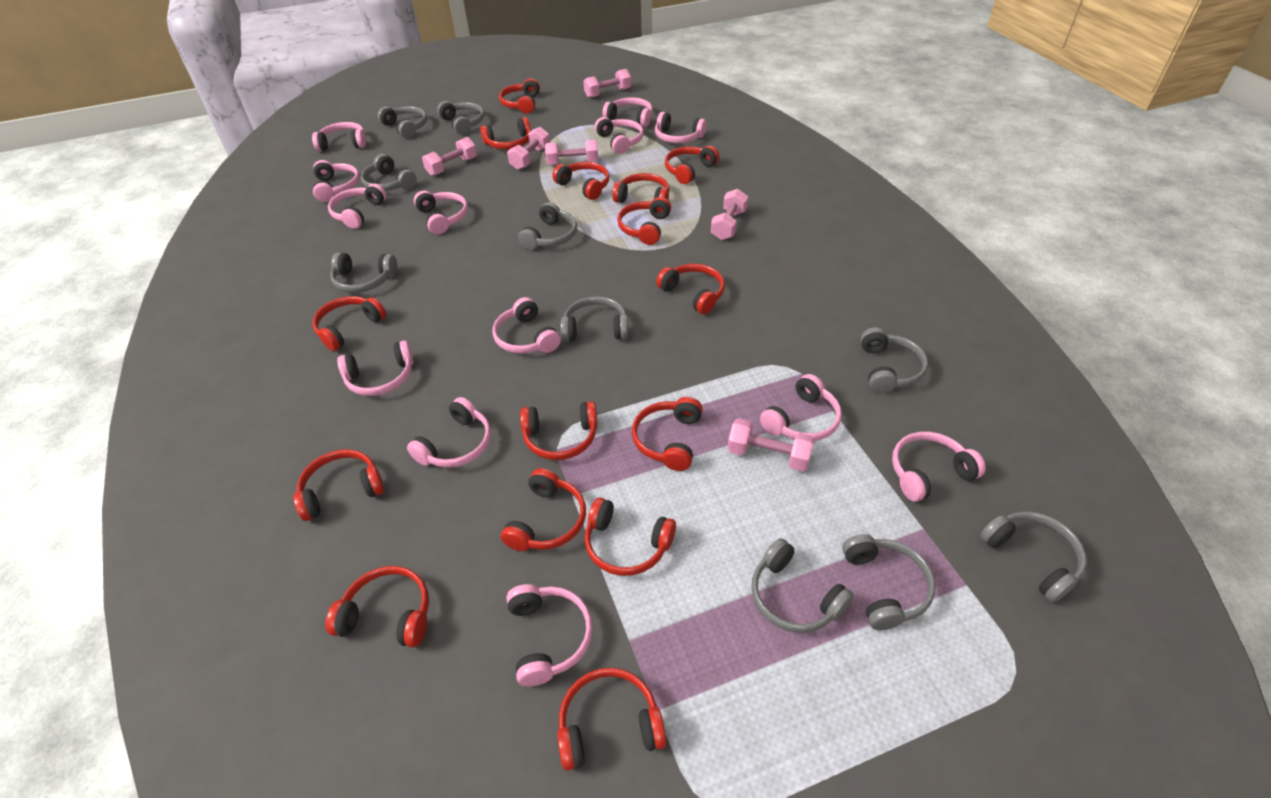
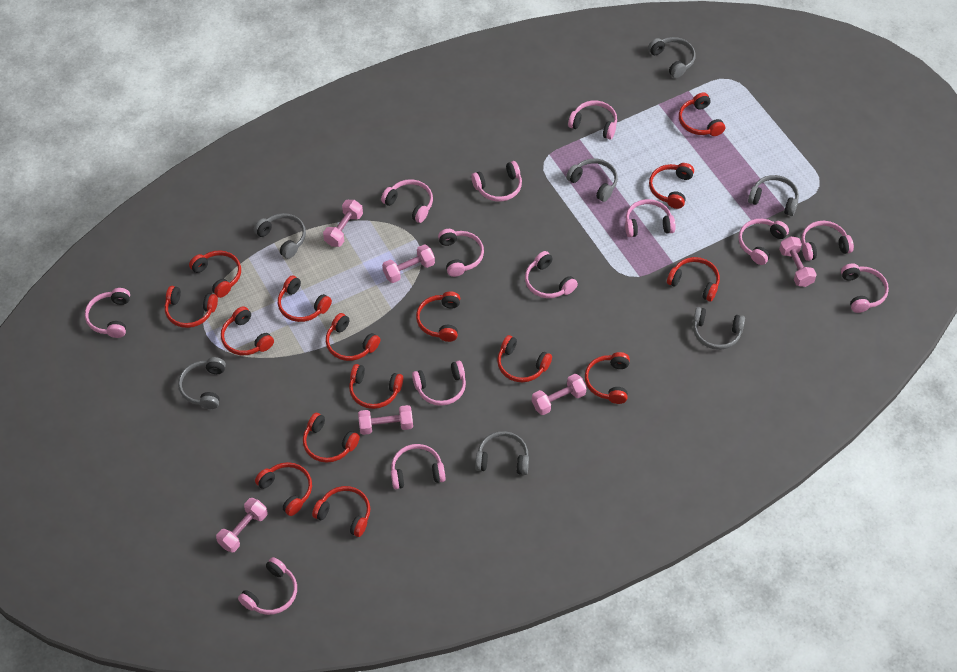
grey headphones: [330,252,397,293] [361,154,417,191] [378,106,427,139] [437,101,484,135] [518,202,577,250] [560,296,628,341] [752,538,854,633] [842,534,935,630] [860,327,928,393] [980,512,1087,602] = 10 -> [178,357,226,409] [254,213,306,259] [475,431,529,475] [566,158,618,202] [648,37,695,78] [693,307,745,350] [748,175,799,216] = 7

